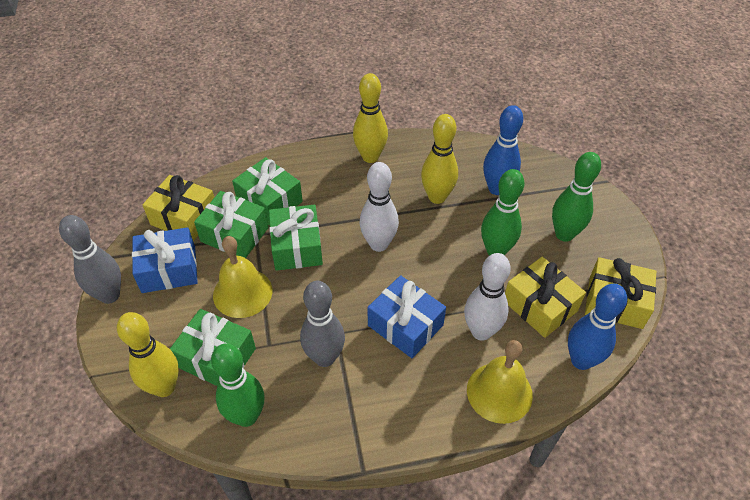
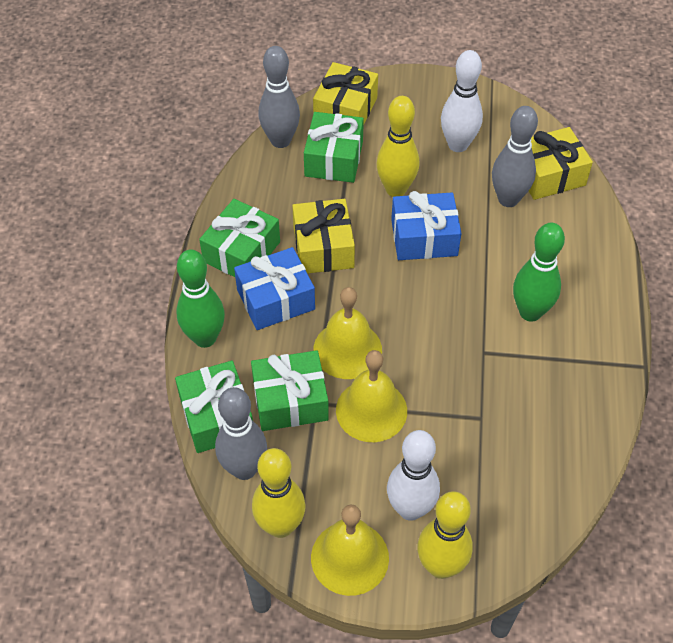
blue bowling pin: [483,105,523,195] [568,284,627,370] = 2 -> none = 0
green bowling pin: [211,343,264,427] [481,169,525,256] [552,152,601,242] = 3 -> [177,249,225,348] [513,222,565,322] = 2
grey bowling pin: [59,215,121,304] [300,281,345,367] = 2 -> [215,387,267,480] [259,46,300,148] [492,106,538,207] = 3
yellow bell: [213,236,272,318] [467,340,533,424] = 2 -> [311,505,389,596] [313,287,382,379] [336,350,407,442] = 3

